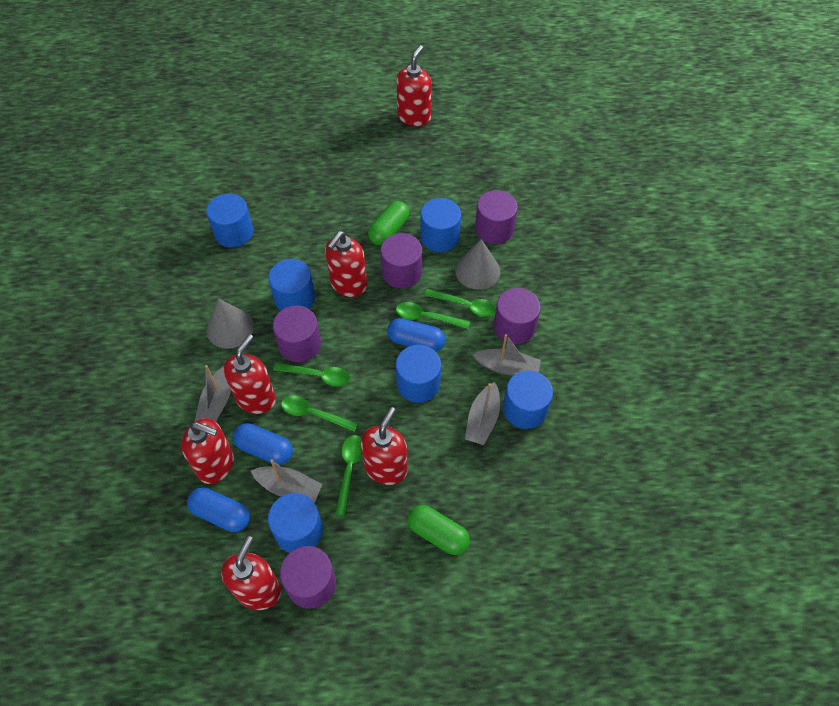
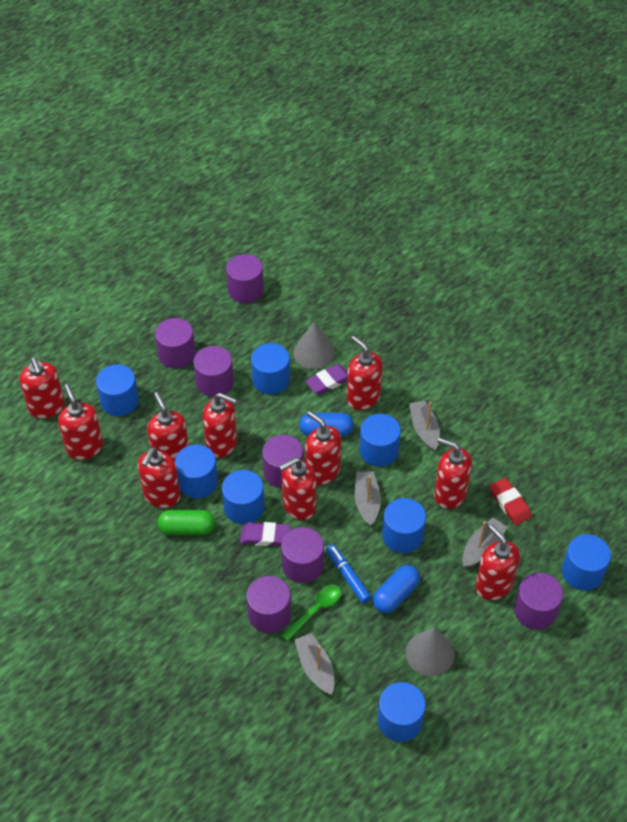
blue capsule: [187,487,250,532] [233,423,293,465] [387,318,445,352] = 3 -> [299,413,354,436] [373,565,420,613] = 2
blue cylinder: [206,193,253,248] [268,259,315,311] [268,493,323,553] [396,345,441,403] [420,198,461,252] [503,370,553,429] = 6 -> [96,364,139,416] [175,444,218,498] [222,470,264,524] [251,343,290,394] [359,414,401,467] [377,682,426,742] [382,498,426,553] [562,534,611,590] = 8
blue marker: none = 0 -> [326,544,371,604] = 1
green capsule: [368,201,409,245] [408,505,470,555] = 2 -> [157,510,215,535] = 1
green spoon: [273,362,350,386] [281,395,358,432] [335,435,362,516] [396,302,470,329] [424,289,496,317] = 5 -> [281,585,341,641] = 1
purple cylinder: [273,305,321,363] [280,546,336,609] [380,233,422,288] [475,190,518,244] [494,288,540,344] = 5 -> [155,318,196,369] [194,346,234,397] [226,254,264,303] [246,576,291,633] [262,435,303,488] [281,527,324,583] [514,573,563,630] = 7
purple eraser: none = 0 -> [240,522,291,546] [305,364,348,395] = 2
red eraser: none = 0 -> [490,478,532,525] = 1
red soap dispenser: [181,418,234,484] [221,536,281,610] [223,334,276,414] [325,231,367,297] [361,407,408,485] [396,45,432,126] = 6 -> [19,357,65,419] [58,384,103,460] [138,447,181,508] [147,392,189,462] [202,393,237,458] [279,457,316,520] [305,411,341,485] [347,336,383,410] [434,437,472,509] [475,524,520,600] = 10

